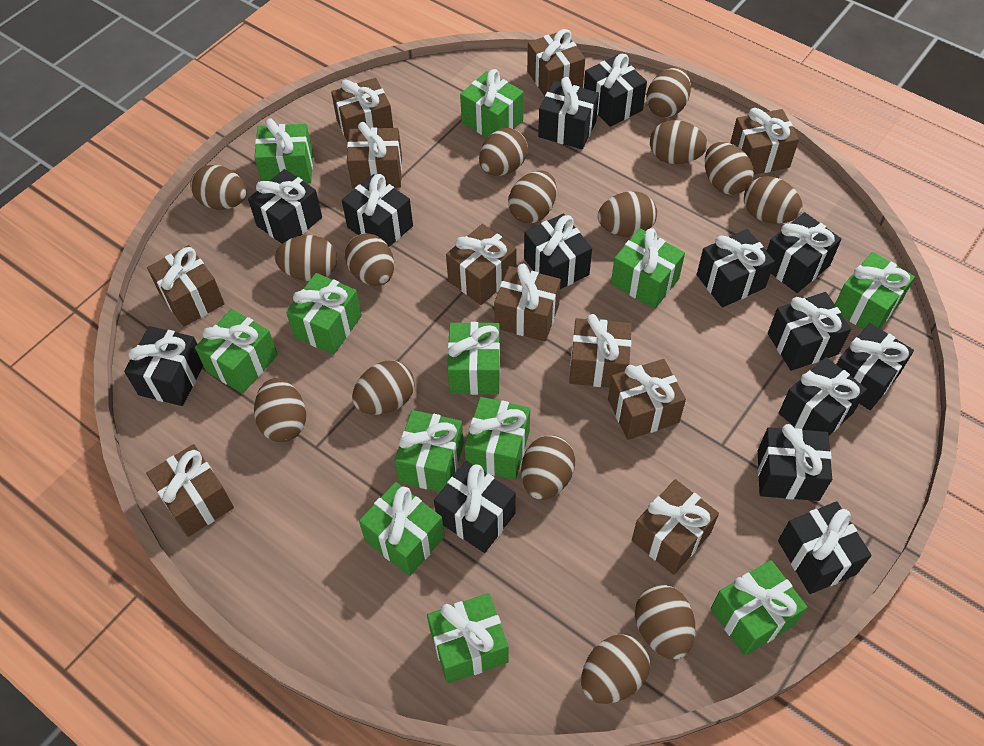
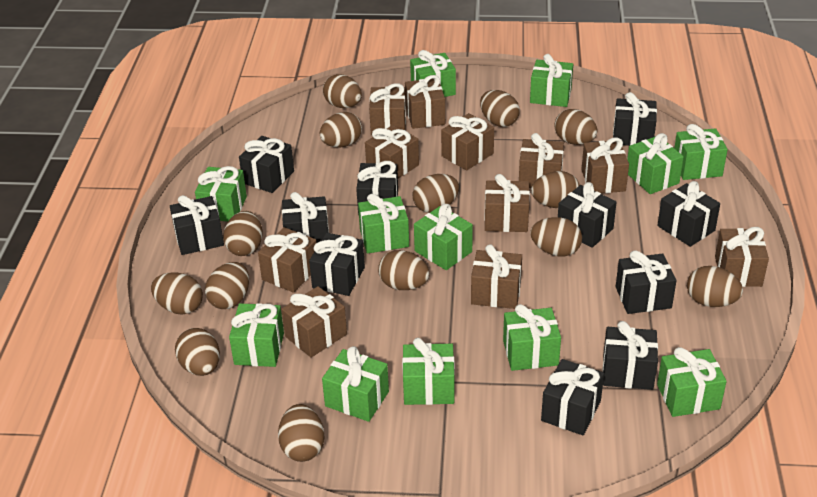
black gift: [124,326,203,406] [248,169,322,244] [342,174,413,247] [434,461,516,553] [524,214,592,289] [538,77,599,149] [584,54,647,127] [697,229,775,307] [758,424,832,501] [767,212,841,293] [768,292,851,371] [778,501,872,594] [779,357,867,435] [836,323,914,410] = 14 -> [170,195,224,255] [239,136,294,193] [282,192,329,243] [309,233,365,296] [356,161,398,215] [541,359,604,435] [558,182,617,248] [603,321,658,390] [613,92,657,146] [616,250,677,314] [657,181,720,247] = 11
brown egg: [190,165,247,210] [254,378,306,442] [275,235,337,281] [345,233,394,286] [352,361,415,415] [479,128,528,176] [508,171,557,223] [521,435,575,500] [581,634,650,704] [598,191,657,237] [635,584,695,659] [646,68,691,117] [650,120,708,164] [705,142,754,195] [744,176,803,224] = 15 -> [151,272,203,314] [175,328,220,376] [205,262,249,309] [223,211,262,256] [278,404,325,462] [320,112,362,147] [323,74,362,108] [378,250,429,290] [413,174,459,213] [480,90,520,127] [530,217,582,256] [531,171,580,208] [554,109,597,145] [687,266,743,307] = 14

